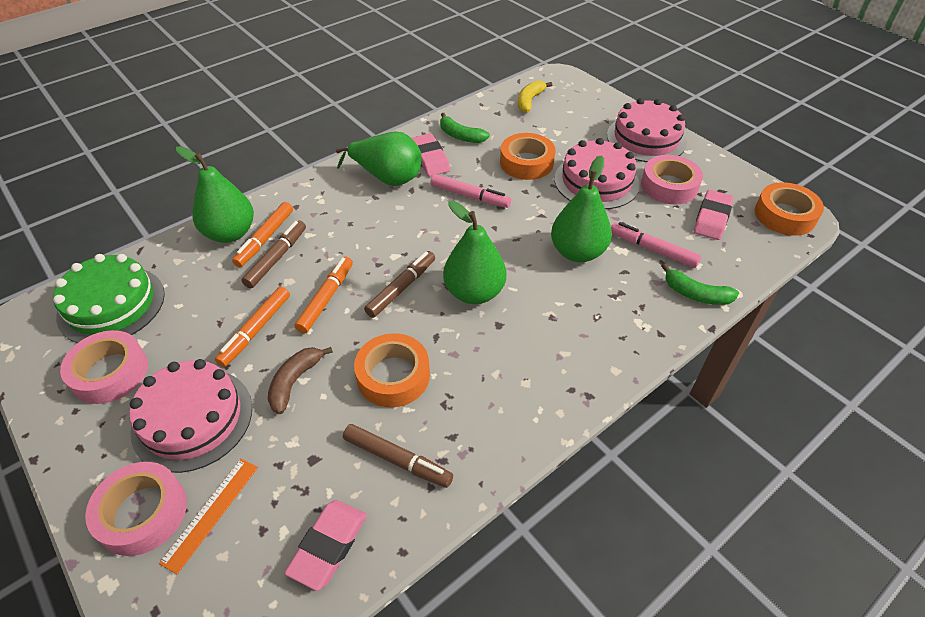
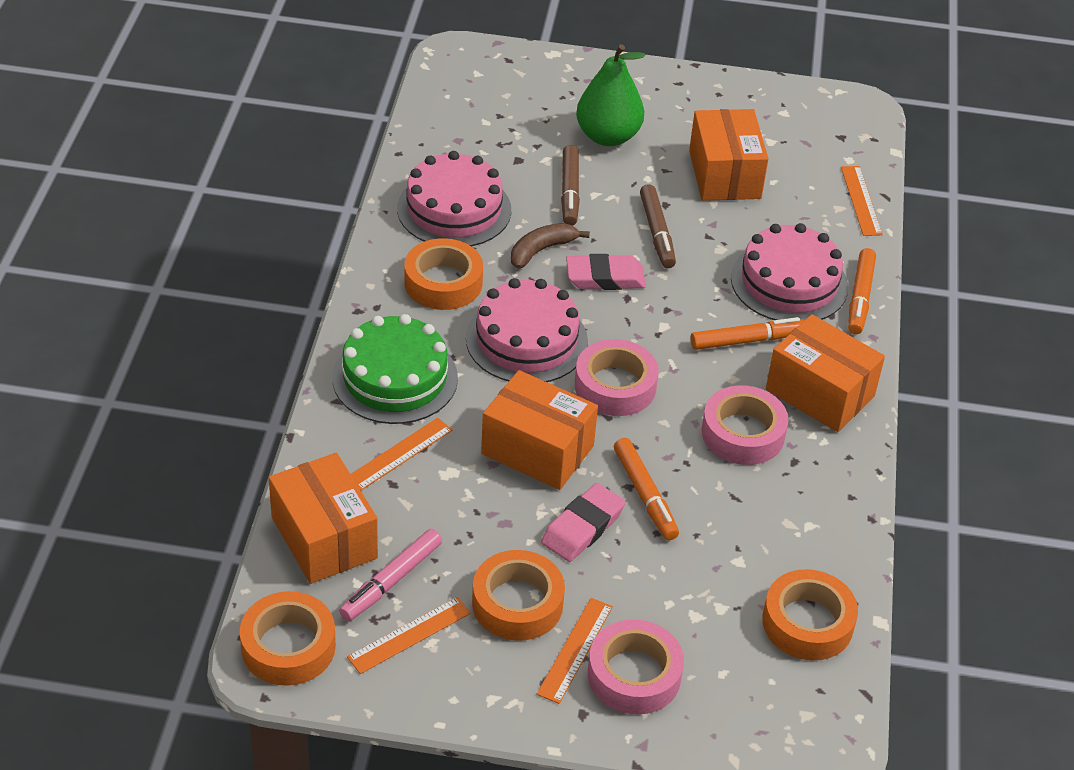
brown marker: [241,220,306,288] [343,424,453,488] [364,251,435,318] = 3 -> [561,145,580,226] [640,184,676,268] = 2
green banana: [440,113,490,143] [662,263,739,305] = 2 -> none = 0
green pear: [176,146,254,243] [336,131,422,186] [443,201,506,304] [551,155,612,262] = 4 -> [576,44,645,146] = 1
orange box: none = 0 -> [269,453,378,584] [481,370,598,490] [689,109,769,201] [766,314,885,432] = 4
orange ruler: [159,459,258,574] = 1 -> [347,597,471,674] [351,418,452,491] [537,598,613,704] [841,166,883,236] = 4
orange tape: [354,333,430,407] [500,133,555,180] [755,182,824,235] = 3 -> [240,591,336,686] [404,238,483,310] [472,550,565,641] [762,569,858,661] = 4
pink eraser: [284,500,367,591] [411,133,450,176] [694,190,733,240] = 3 -> [541,483,625,562] [566,254,646,290] = 2
pink marker: [430,174,511,208] [611,222,701,268] = 2 -> [339,529,442,621] = 1
yellow banana: [518,80,552,113] = 1 -> none = 0

